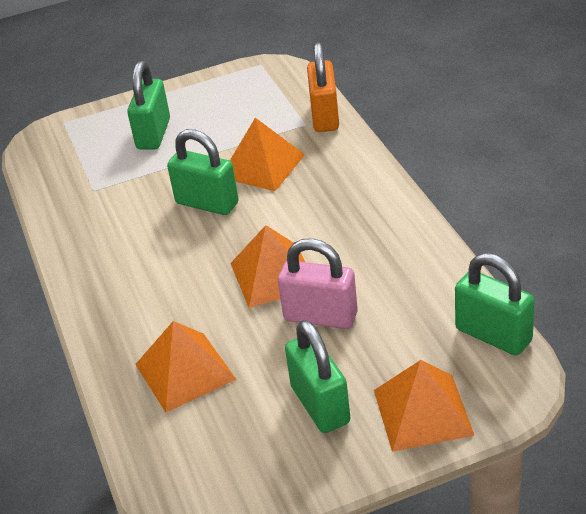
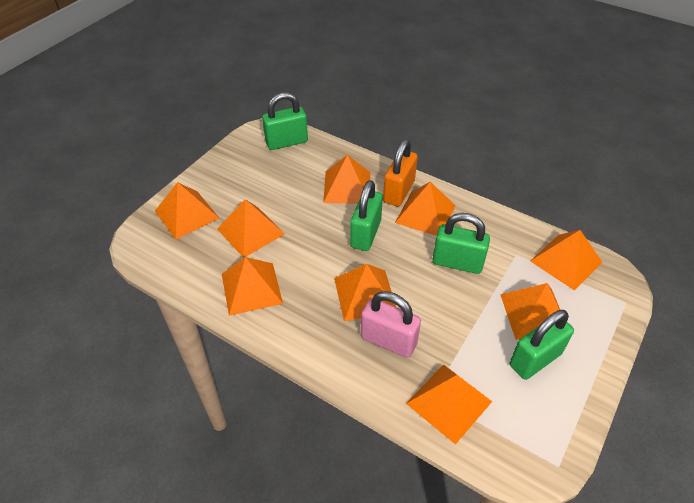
orange pyramid: [135,321,237,412] [230,118,305,191] [230,225,305,308] [374,360,475,452] = 4 -> [155,182,219,239] [217,199,285,258] [222,257,283,316] [323,155,370,204] [334,264,396,321] [395,182,456,236] [406,364,492,445] [500,283,560,340] [530,230,602,291] = 9

